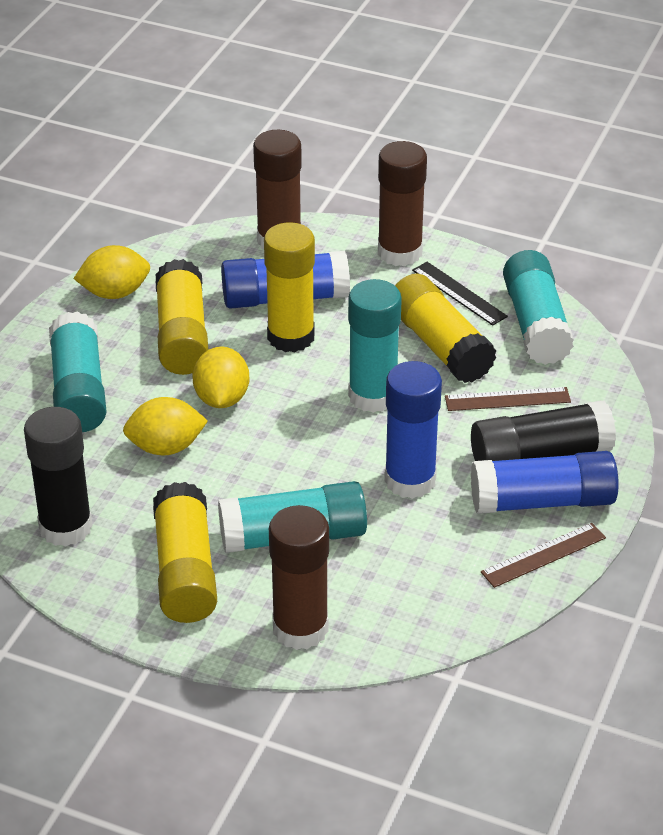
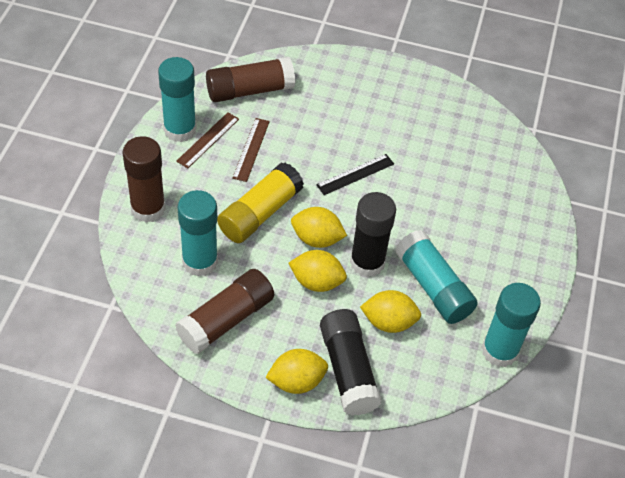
blue glue stick: [221,251,350,309] [384,361,442,499] [471,451,619,514] = 3 -> none = 0
yellow glue stick: [153,482,217,623] [156,259,209,375] [264,222,315,352] [395,274,497,383] = 4 -> [217,163,304,243] = 1
yellow lemon: [73,245,150,299] [123,397,208,455] [192,346,250,408] = 3 -> [265,349,328,394] [289,250,347,292] [291,207,347,248] [360,290,421,333] = 4

